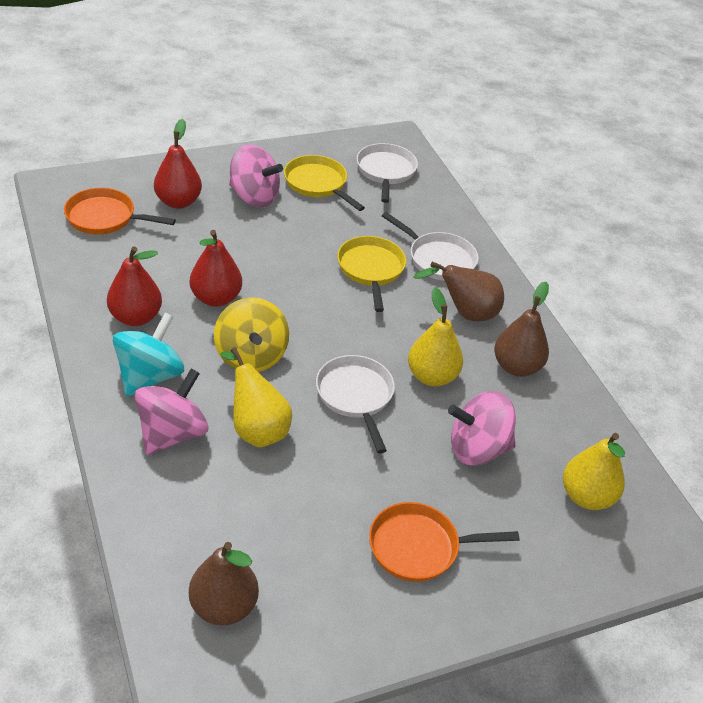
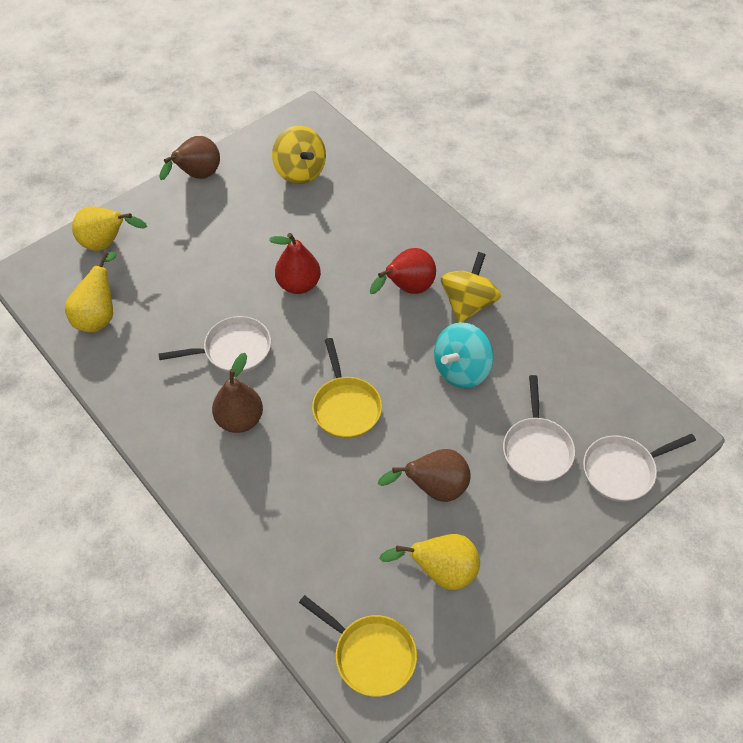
orange pan: [64,188,176,235] [369,502,519,582] = 2 -> none = 0
pink spinning top: [135,369,209,455] [229,144,283,207] [448,391,516,465] = 3 -> none = 0
red pear: [107,246,162,326] [154,119,202,209] [190,230,242,307] = 3 -> [269,233,321,294] [370,248,436,294] = 2
yellow spinning top: [214,297,289,372] = 1 -> [272,126,326,184] [441,252,501,323] = 2

